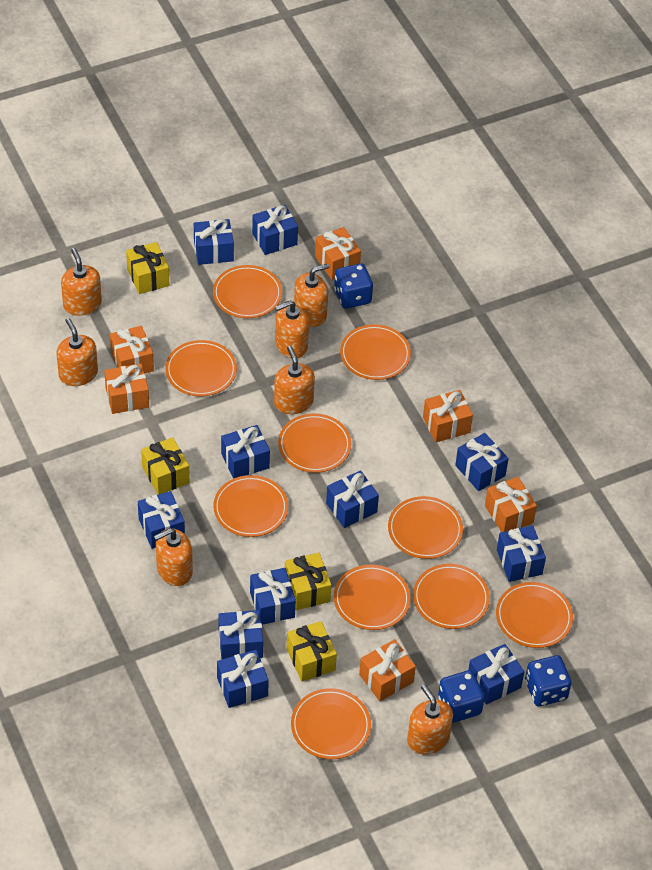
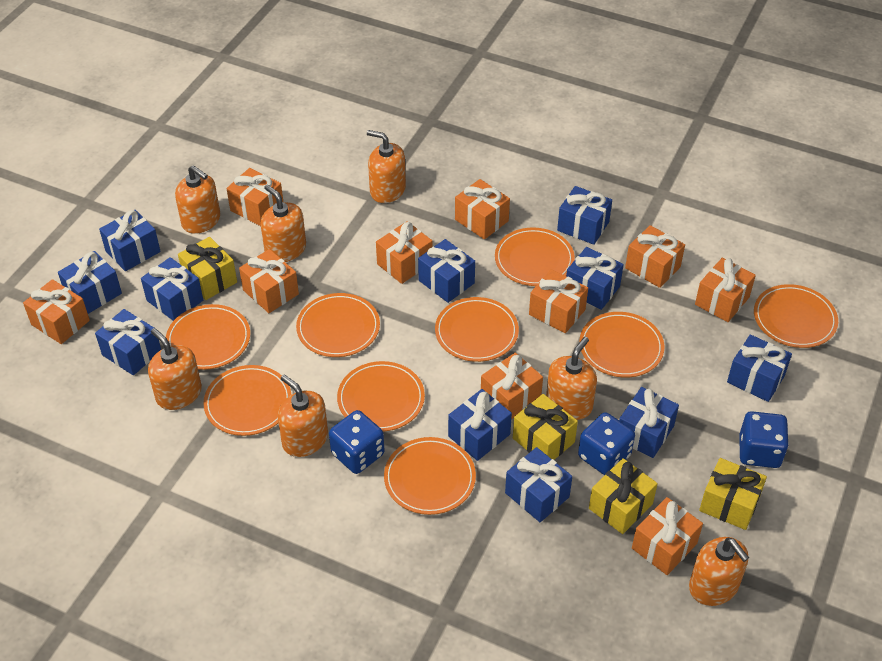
orange gift: [104,364,149,414] [110,326,154,374] [315,227,361,280] [359,639,416,701] [423,390,473,442] [485,477,537,532] = 6 -> [23,279,90,344] [226,168,284,226] [239,249,299,313] [376,221,432,284] [455,179,510,239] [481,353,543,419] [529,269,588,333] [625,225,685,288] [632,497,703,575] [695,258,756,322] = 10
orange plate: [165,340,237,396] [213,265,282,318] [213,475,288,537] [278,413,351,473] [291,688,371,759] [334,565,411,630] [340,324,411,380] [388,496,463,559] [413,564,490,629] [496,582,573,648] = 10 -> [166,304,250,370] [203,365,292,436] [296,293,380,357] [337,361,425,431] [384,437,476,515] [435,297,519,362] [495,227,575,286] [579,312,664,378] [754,284,838,348] = 9

